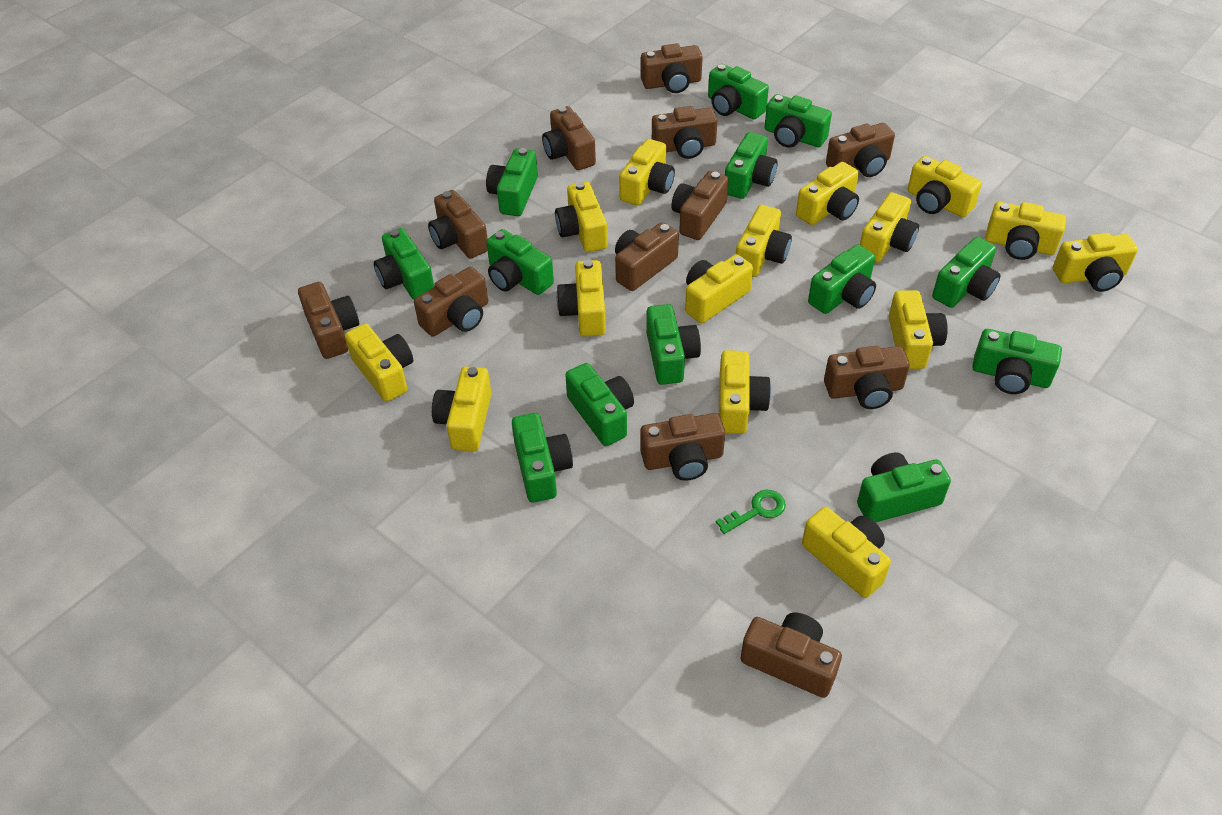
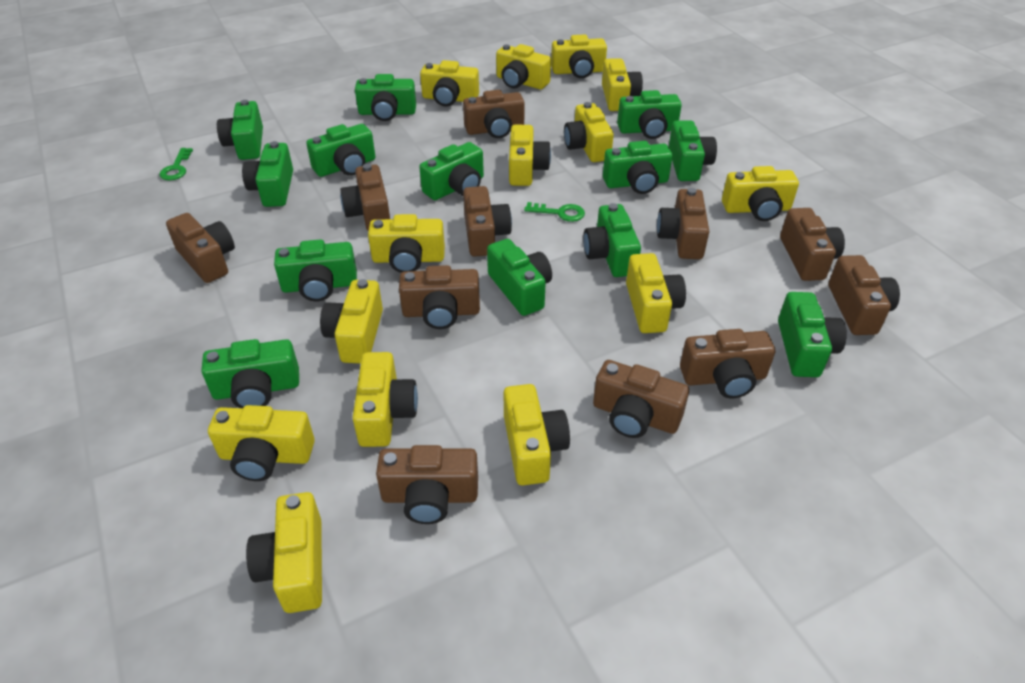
brown camera: [298,282,359,359] [414,267,488,337] [428,190,488,259] [542,106,596,170] [615,222,679,291] [640,413,725,481] [641,43,703,93] [652,106,718,159] [671,171,729,240] [741,613,842,698] [824,346,910,409] [826,123,895,177] = 12 -> [166,213,235,283] [340,164,390,231] [376,445,478,524] [399,265,480,329] [463,90,525,138] [463,186,512,257] [593,360,689,438] [657,188,709,259] [680,329,776,398] [780,208,845,281] [828,255,900,335] = 11
green key: [716,490,786,534] = 1 -> [159,148,193,180] [524,202,585,222] = 2
yellow camera: [345,324,413,402] [432,367,492,452] [555,182,607,252] [556,260,606,336] [619,139,675,206] [685,254,753,323] [719,350,771,434] [736,205,792,277] [796,162,859,225] [802,507,891,598] [860,192,919,263] [889,290,948,369] [908,156,982,217] [985,202,1066,260] [1053,233,1138,292] = 15 -> [208,405,315,481] [246,492,322,613] [320,279,383,364] [353,352,418,447] [368,214,445,273] [420,60,479,107] [496,44,551,89] [504,384,570,486] [509,125,551,186] [551,34,607,78] [564,102,614,162] [602,58,643,111] [626,253,686,333] [722,166,799,221] = 14

